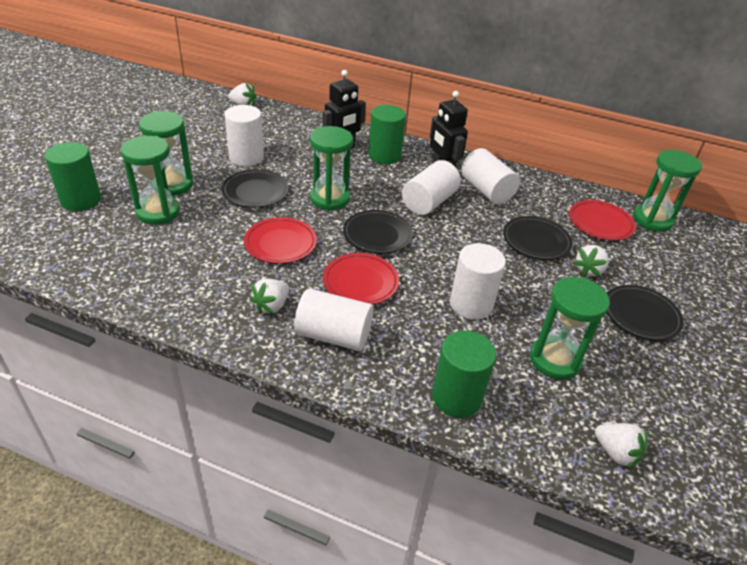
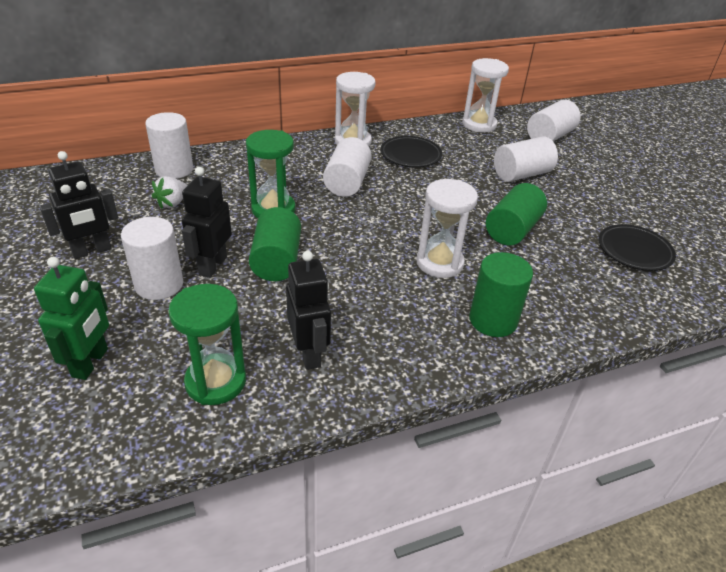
black plate: [222,169,288,208] [343,210,413,254] [503,216,572,260] [607,285,684,341] = 4 -> [381,136,442,168] [598,224,676,271] = 2
black robot: [322,70,366,149] [430,91,468,167] = 2 -> [39,151,118,259] [182,167,232,278] [286,251,331,370] = 3
green hourglass: [121,136,180,225] [139,111,193,196] [310,126,353,211] [530,277,610,380] [633,149,702,232] = 5 -> [168,284,246,405] [246,130,295,218] = 2
green robot: none = 0 -> [34,257,109,380] = 1
red plate: [244,217,317,264] [323,253,399,305] [569,200,636,240] = 3 -> none = 0
white hourglass: none = 0 -> [335,72,376,146] [417,179,478,278] [462,58,509,133] = 3
white strawberry: [228,83,257,106] [250,279,289,314] [573,245,609,277] [595,423,648,469] = 4 -> [152,176,187,209] = 1

